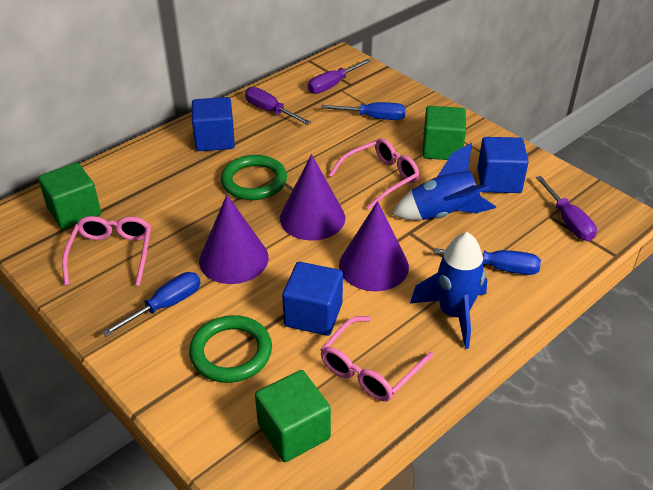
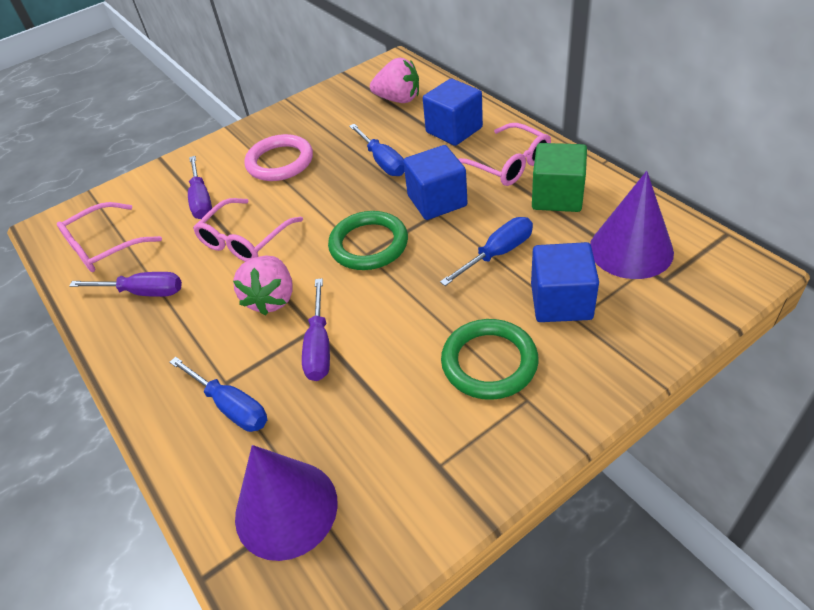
blue rocket: [392,143,496,220] [410,232,487,349] = 2 -> none = 0
green cube: [38,162,101,230] [255,370,331,462] [422,106,466,160] = 3 -> [532,143,587,212] = 1
pink ring: none = 0 -> [244,134,313,181] = 1
pink strawberry: none = 0 -> [233,256,293,316] [370,58,419,103] = 2
purple cone: [199,195,269,284] [280,154,345,241] [339,201,409,291] = 3 -> [235,445,338,561] [590,171,674,279] = 2

